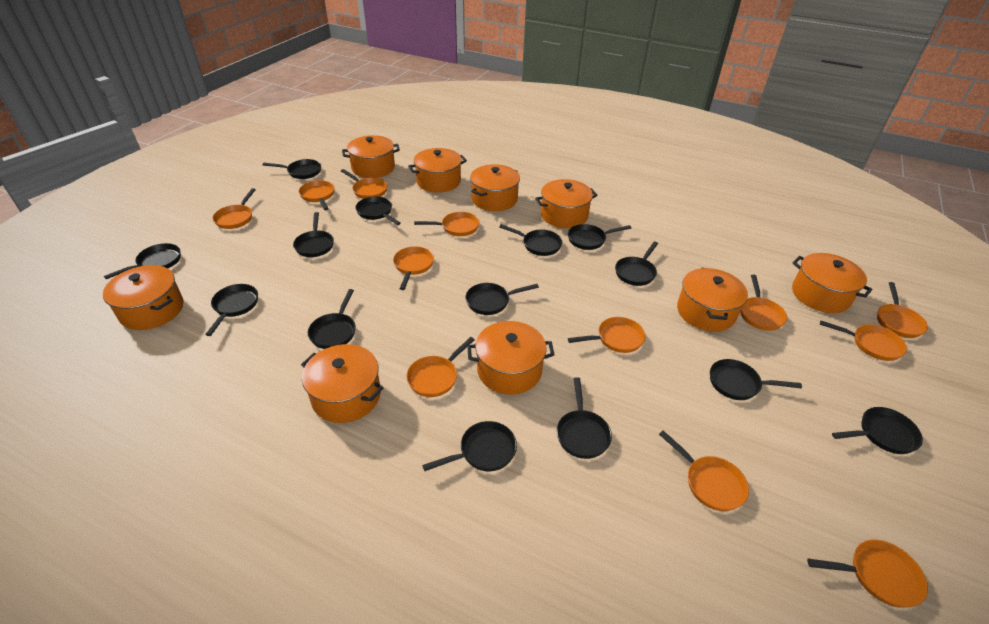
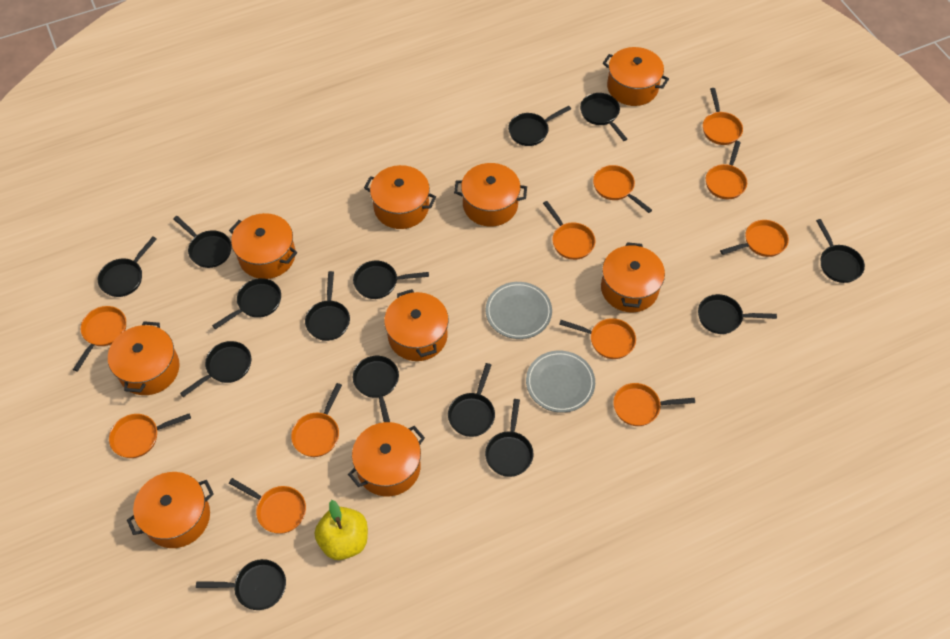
grey plate: none = 0 -> [486,282,552,339] [526,351,595,413] = 2
orange pan: [212,188,256,229] [298,180,335,210] [341,169,387,199] [393,246,434,290] [406,337,474,397] [414,212,479,236] [568,317,646,353] [659,430,749,511] [740,275,787,331] [807,540,928,608] [820,321,907,361] [877,282,928,338] = 12 -> [73,306,126,372] [109,413,191,458] [229,478,306,534] [291,383,342,457] [543,201,595,260] [559,318,636,359] [593,165,652,213] [613,383,695,426] [703,88,743,145] [706,141,747,199] [720,220,789,257] = 11
yellow apple: none = 0 -> [314,500,368,560] = 1

